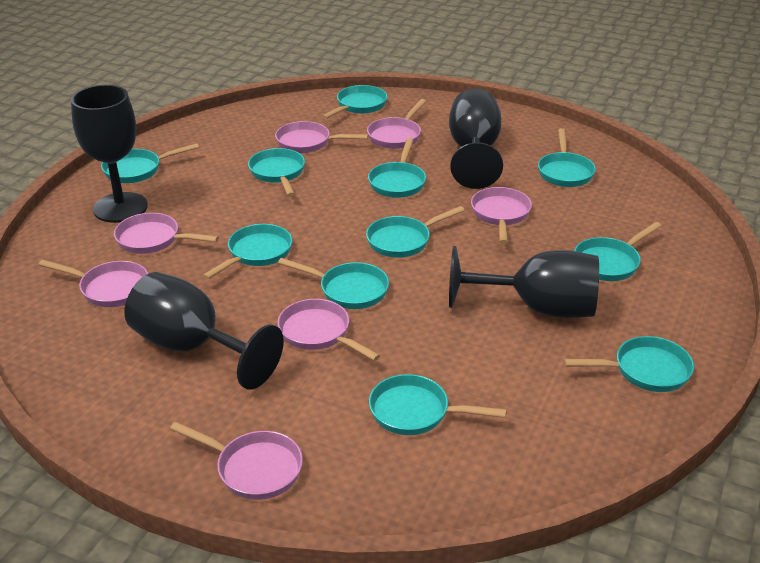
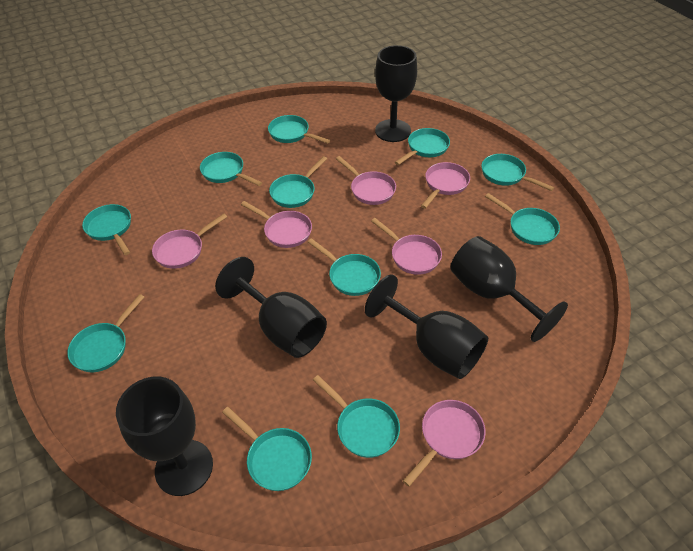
black goblet: [71,85,148,223] [124,272,284,390] [449,88,503,189] [449,246,599,318] = 4 -> [116,377,213,496] [215,257,327,358] [365,275,488,379] [375,45,417,142] [451,236,568,342] = 5
pink pan: [38,259,148,307] [114,213,219,254] [170,422,303,500] [275,121,368,153] [277,299,380,361] [367,99,426,149] [471,187,532,244] = 7 -> [152,214,227,269] [241,201,312,248] [336,156,396,205] [371,218,442,275] [403,400,486,487] [421,162,470,209] = 6

